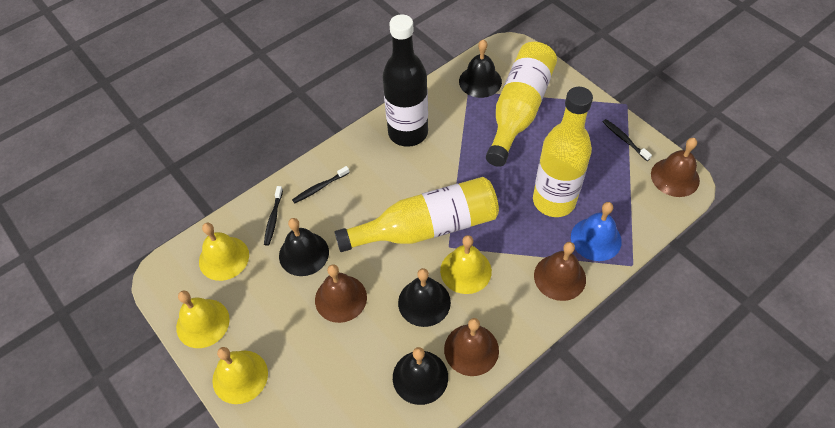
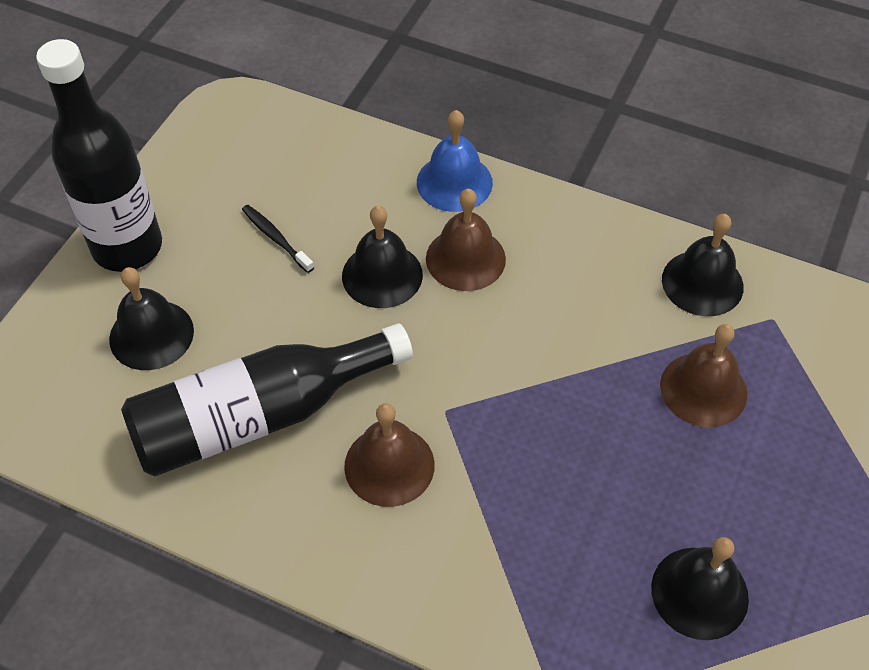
black bottle: [382,14,428,147] = 1 -> [36,39,162,272] [121,323,413,477] = 2
black toothbrush: [264,186,283,246] [292,166,350,204] [603,119,652,161] = 3 -> [242,205,314,273] = 1
brown bell: [315,264,367,323] [444,318,499,376] [534,242,586,301] [651,138,700,197] = 4 -> [344,403,435,507] [426,189,506,291] [660,324,747,427] = 3
yellow bell: [176,291,230,348] [199,223,249,281] [212,347,268,404] [440,235,492,294] = 4 -> none = 0
yellow bottle: [334,177,499,252] [486,42,557,167] [533,87,593,217] = 3 -> none = 0

